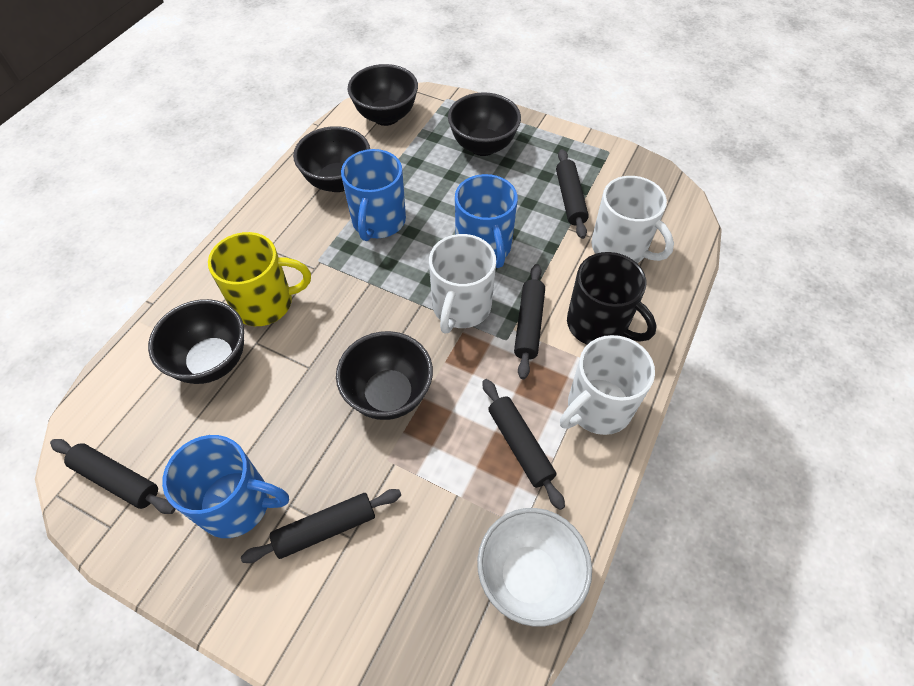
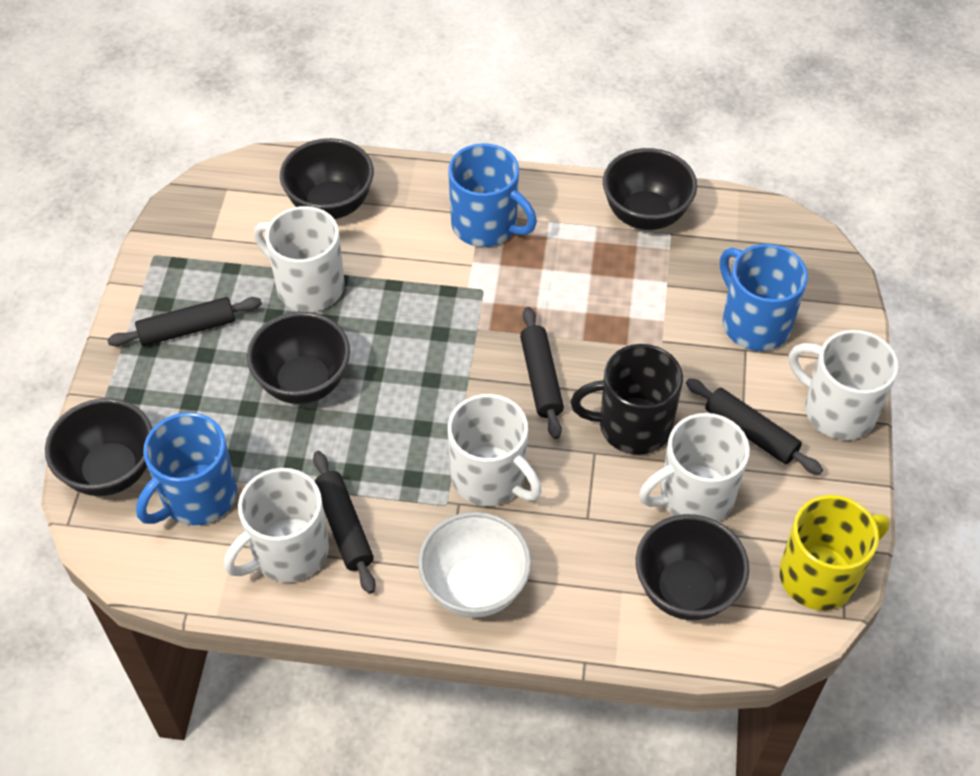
black rolling pin: [50,439,175,514] [241,489,401,563] [482,379,565,510] [514,264,545,379] [556,149,589,239] = 5 -> [107,297,262,346] [313,451,375,594] [520,307,564,439] [686,378,823,475] = 4
white mug: [429,234,496,333] [560,335,655,435] [591,176,674,263] = 3 -> [224,468,329,582] [254,206,345,312] [448,394,542,506] [639,413,750,522] [789,330,899,440] = 5

